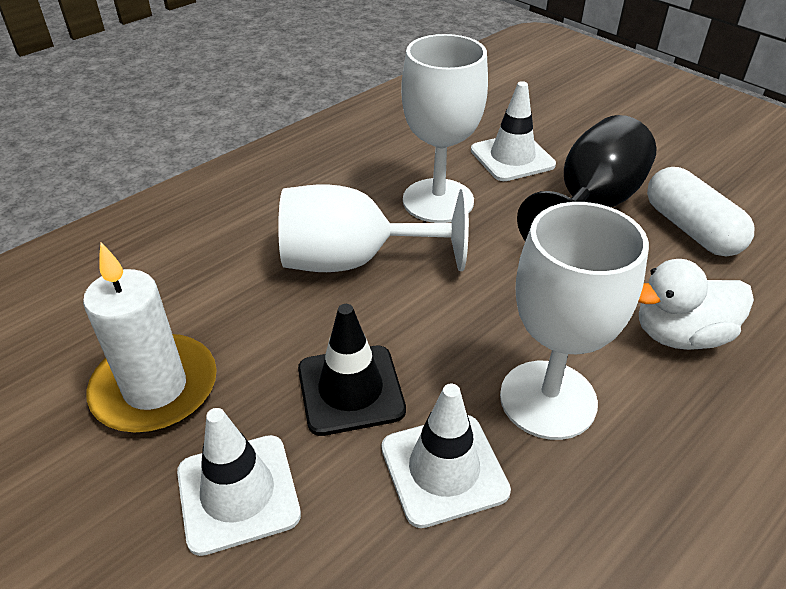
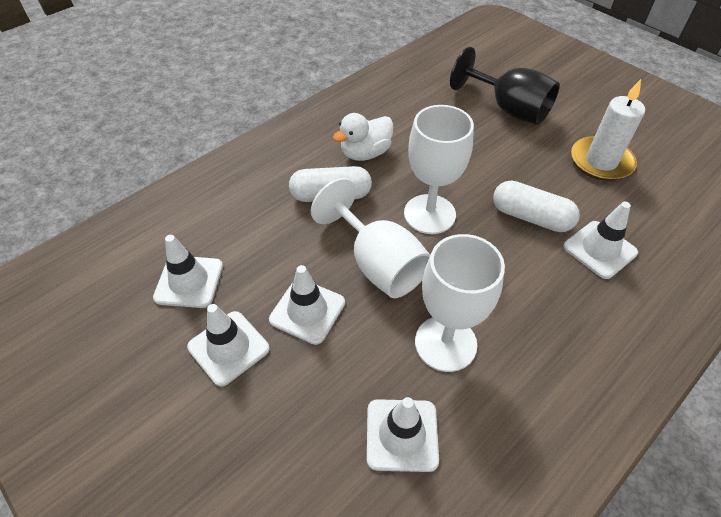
black traffic cone: [298,304,406,436] = 1 -> none = 0
white capsule: [647,167,754,257] = 1 -> [289,166,372,202] [493,181,580,232] = 2
white traffic cone: [177,408,301,556] [382,384,511,528] [471,81,556,181] = 3 -> [153,235,223,308] [187,304,270,387] [269,265,345,345] [367,397,439,472] [563,202,638,279] = 5

